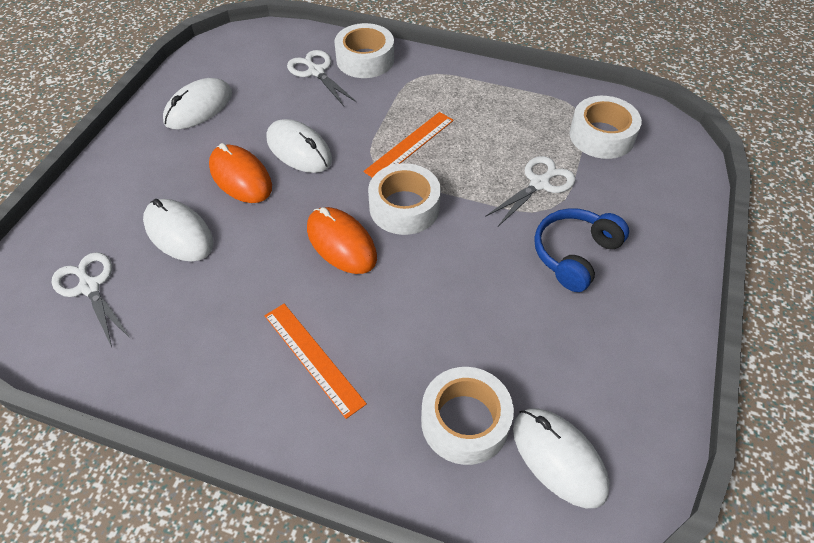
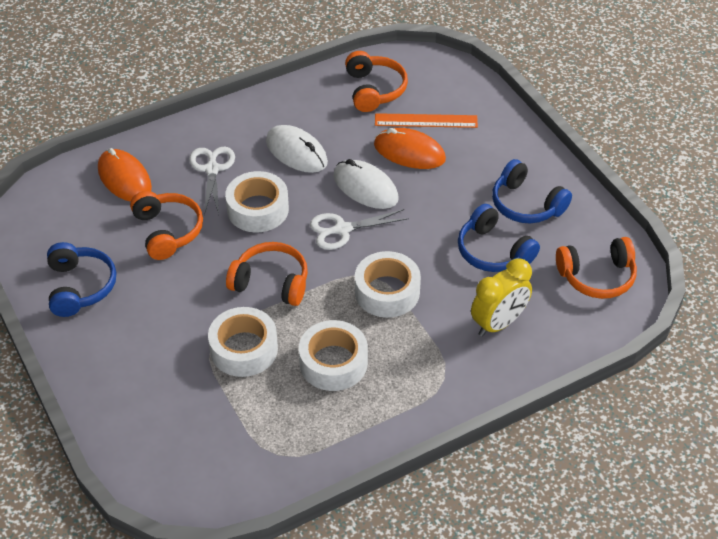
blue headphones: [534,208,629,292] = 1 -> [47,242,116,317] [458,204,540,272] [492,159,572,223] = 3
orange headphones: none = 0 -> [130,191,203,260] [226,242,308,306] [345,51,408,112] [556,237,637,299] = 4
orange ruler: [265,304,367,419] [363,112,454,177] = 2 -> [375,113,478,128] = 1
white mouse: [143,199,213,262] [163,78,232,129] [267,119,332,173] [513,408,610,508] = 4 -> [266,125,328,173] [334,159,399,209] = 2
white scissors: [52,252,131,347] [287,50,357,106] [485,156,575,226] = 3 -> [189,147,235,215] [310,209,409,250] = 2
yellow clock: none = 0 -> [471,258,532,336] = 1

